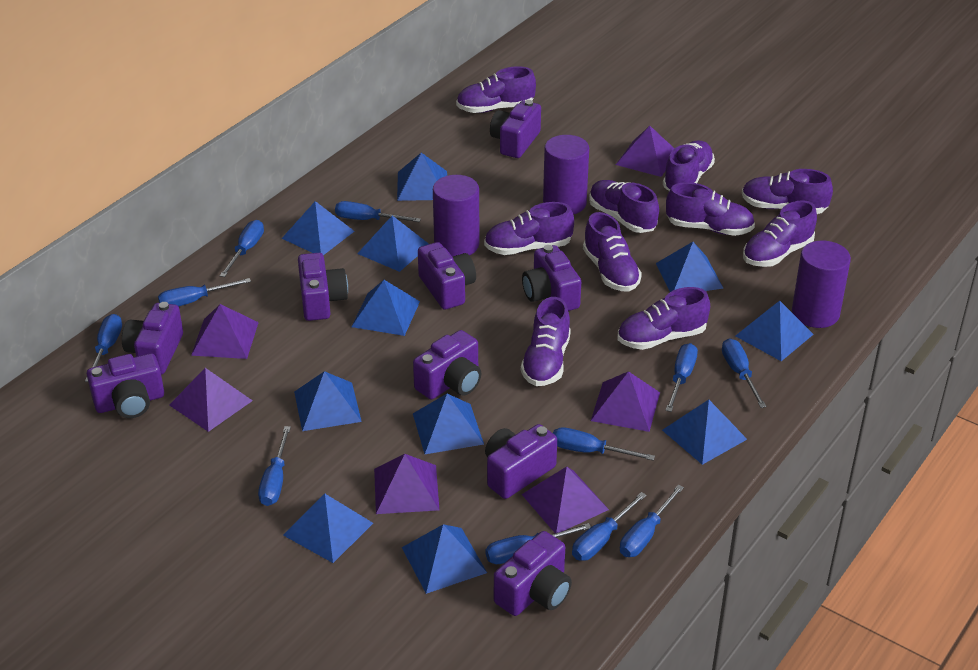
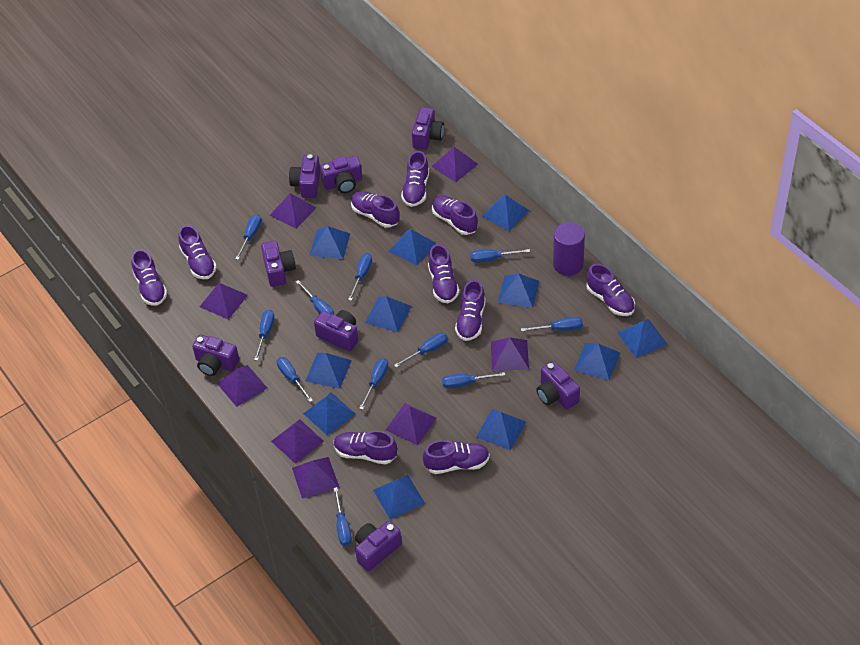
purple camera: [87,353,164,418] [122,302,183,375] [298,253,348,321] [413,330,481,399] [418,242,476,309] [485,424,557,499] [490,100,541,158] [494,531,572,616] [522,245,581,311] = 9 -> [192,335,239,376] [261,241,296,287] [289,154,320,198] [314,310,359,352] [320,156,362,193] [355,521,402,571] [412,107,444,150] [536,361,580,409] = 8
purple cylinder: [433,175,480,257] [543,135,589,214] [792,241,851,328] = 3 -> [553,222,585,276] = 1
purple pyramid: [169,368,253,432] [191,304,259,359] [374,454,439,514] [522,466,609,533] [591,371,660,432] [616,126,675,177] = 6 -> [200,283,248,320] [217,365,267,407] [269,193,317,229] [271,419,324,464] [292,457,339,499] [386,403,437,445] [432,147,478,182] [491,337,529,371] = 8

